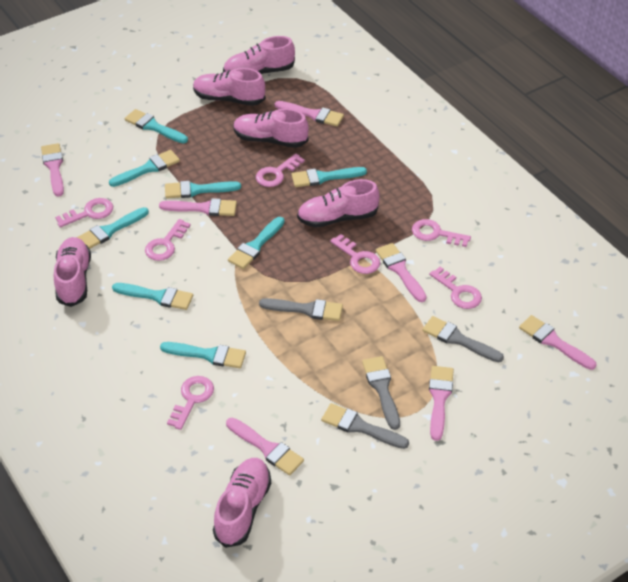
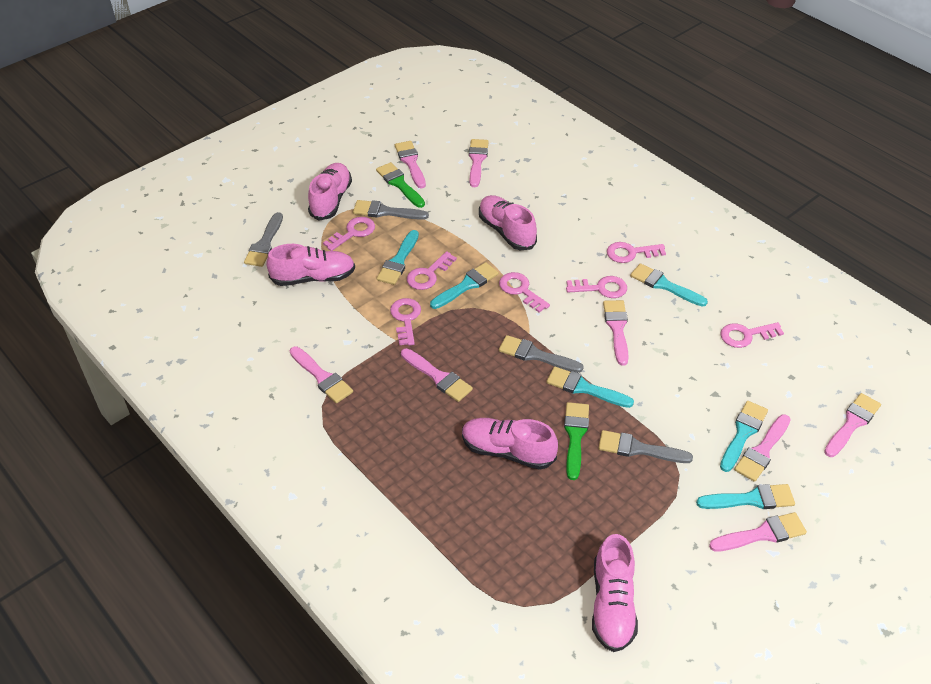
green brush: none = 0 -> [376,162,425,208] [564,402,589,480] = 2
pink brush: [41,143,64,197] [159,198,237,216] [226,417,304,476] [275,101,344,127] [376,243,427,302] [429,366,454,441] [519,315,596,370] = 7 -> [290,346,353,403] [395,141,426,188] [401,348,473,402] [469,139,489,187] [603,300,629,366] [709,512,807,552] [734,414,791,482] [824,393,881,457] = 8
pink shoe: [54,237,91,307] [193,68,266,106] [213,458,271,548] [223,36,295,74] [233,109,309,148] [297,179,379,228] = 6 -> [266,244,355,286] [308,163,352,221] [462,418,558,470] [479,195,537,250] [592,534,638,652] = 5
turquoise brush: [76,207,149,249] [109,150,180,187] [112,283,193,310] [125,109,188,143] [160,342,246,368] [165,181,241,199] [228,217,285,269] [291,167,367,187] = 8 -> [377,230,419,285] [430,262,499,309] [546,367,634,408] [630,263,708,307] [696,484,795,509] [720,401,768,472] = 6

